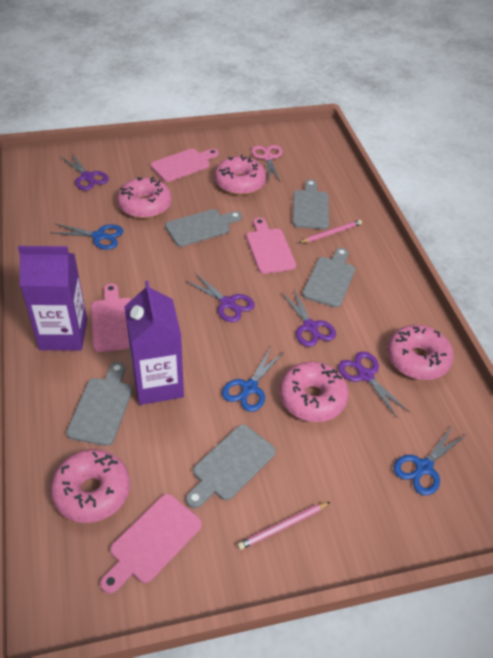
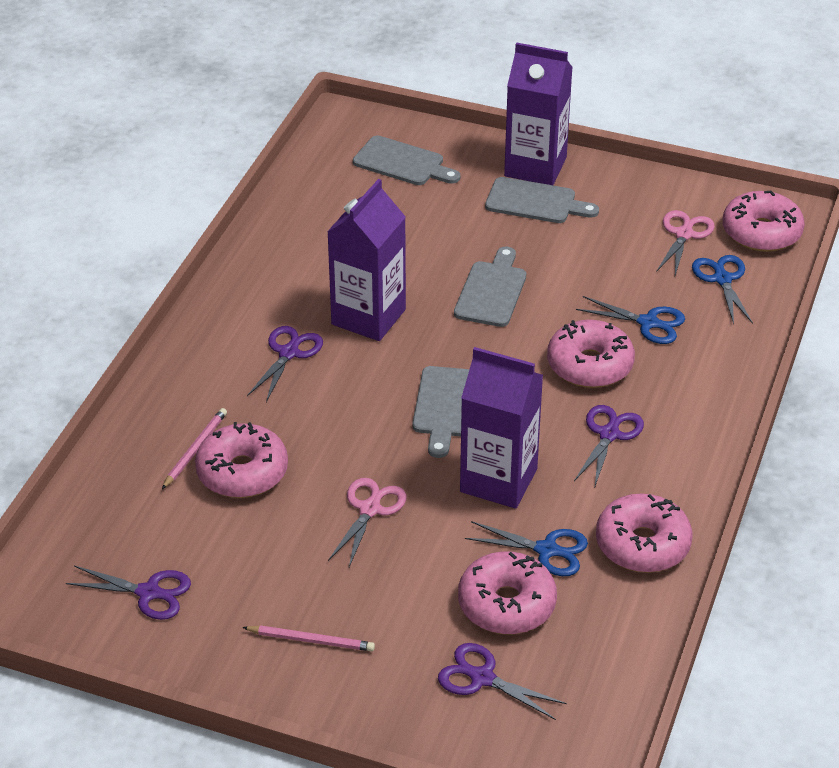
grey cutting board: [66,362,133,446] [165,209,242,247] [186,425,276,508] [293,179,329,229] [302,248,355,307] = 5 -> [353,136,461,185] [413,366,469,458] [454,247,526,327] [485,177,599,223] = 4
pink cutting board: [91,284,132,352] [100,494,202,594] [151,149,219,182] [246,218,296,274] = 4 -> none = 0
pink scissors: [251,145,283,183] = 1 -> [328,478,407,567] [656,210,715,275] = 2
purple carton: [18,246,87,350] [124,281,184,405] = 2 -> [327,179,406,341] [460,347,543,509] [504,42,573,185] = 3

